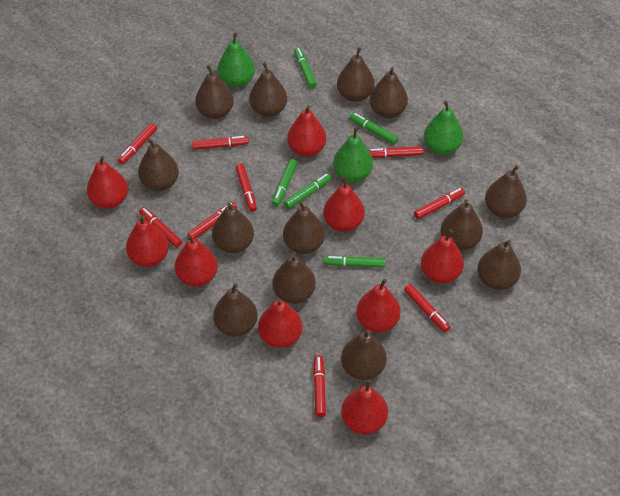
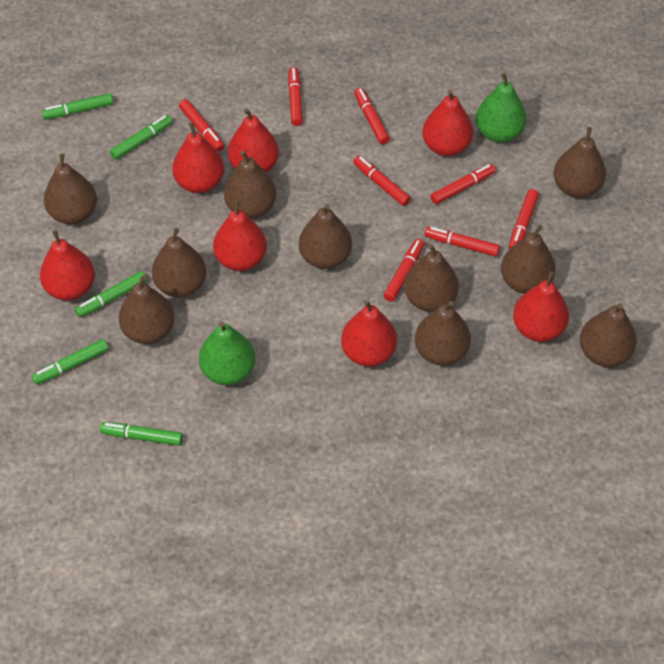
brown pear: [138,139,179,191] [195,65,234,119] [212,203,254,253] [213,283,258,336] [249,62,287,117] [272,254,316,304] [283,201,325,254] [337,47,375,102] [341,330,387,380] [370,67,408,118] [441,199,483,250] [477,240,521,290] [485,165,527,218] = 13 -> [44,153,97,224] [119,276,175,344] [152,228,206,298] [224,151,276,219] [299,204,352,269] [404,244,459,312] [415,301,471,366] [501,225,556,294] [553,127,606,198] [580,303,637,367] = 10
green pear: [218,33,255,87] [333,127,373,182] [424,101,463,155] = 3 -> [199,322,255,385] [476,73,527,143] = 2
red marker: [118,123,157,164] [139,207,182,248] [187,202,237,239] [192,136,249,150] [236,164,257,212] [313,355,326,417] [369,146,423,158] [404,284,450,332] [414,188,465,219] = 9 -> [179,99,225,151] [288,67,303,126] [353,156,411,206] [354,88,390,145] [384,239,424,302] [424,227,500,257] [430,164,495,204] [509,189,539,249] = 8
red pear: [87,156,128,209] [126,216,169,267] [175,235,218,287] [258,298,303,348] [287,105,326,157] [323,177,365,232] [341,380,388,435] [356,279,401,333] [421,229,464,284] = 9 -> [40,230,95,301] [172,122,224,193] [213,200,267,271] [228,108,279,173] [341,300,397,367] [422,90,473,156] [513,271,569,342] = 7

